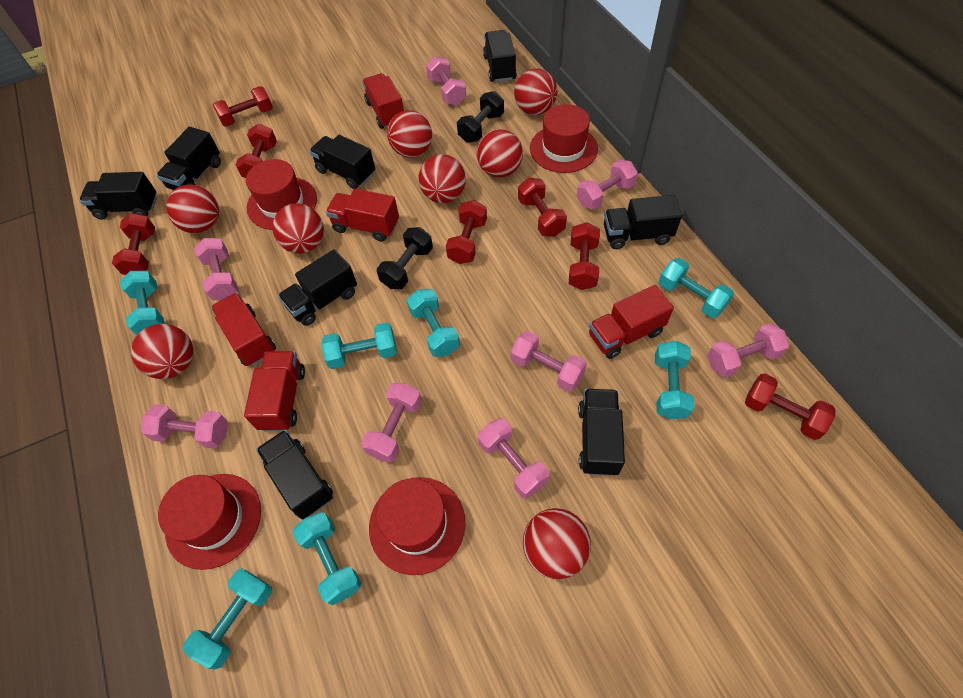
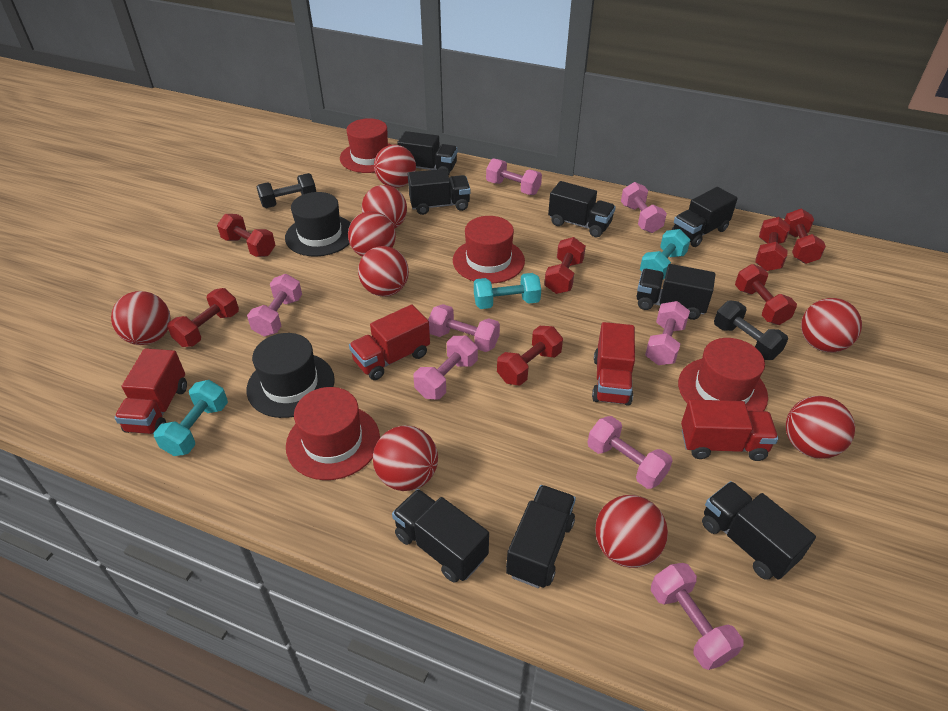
black hat: none = 0 -> [246,333,335,418] [285,192,351,257] = 2
red ball: [131,324,193,379] [166,185,219,234] [272,203,324,254] [387,110,432,158] [418,154,466,203] [477,129,523,178] [514,68,557,115] [523,508,591,579] = 8 -> [111,291,171,345] [348,211,396,257] [358,246,409,297] [361,185,407,229] [373,426,438,491] [374,145,416,188] [595,495,668,568] [786,396,855,459] [801,298,862,352] = 9
red truck: [211,293,276,366] [244,351,305,431] [326,189,399,242] [362,73,404,129] [589,285,674,359] = 5 -> [114,348,187,434] [349,305,430,380] [592,322,635,406] [681,400,778,461] = 4
turquoise dumbbell: [120,271,165,335] [183,568,272,670] [292,512,361,605] [321,323,397,369] [407,289,460,357] [655,341,695,420] [659,258,734,318] = 7 -> [154,380,228,456] [474,273,541,309] [640,229,690,279] = 3

